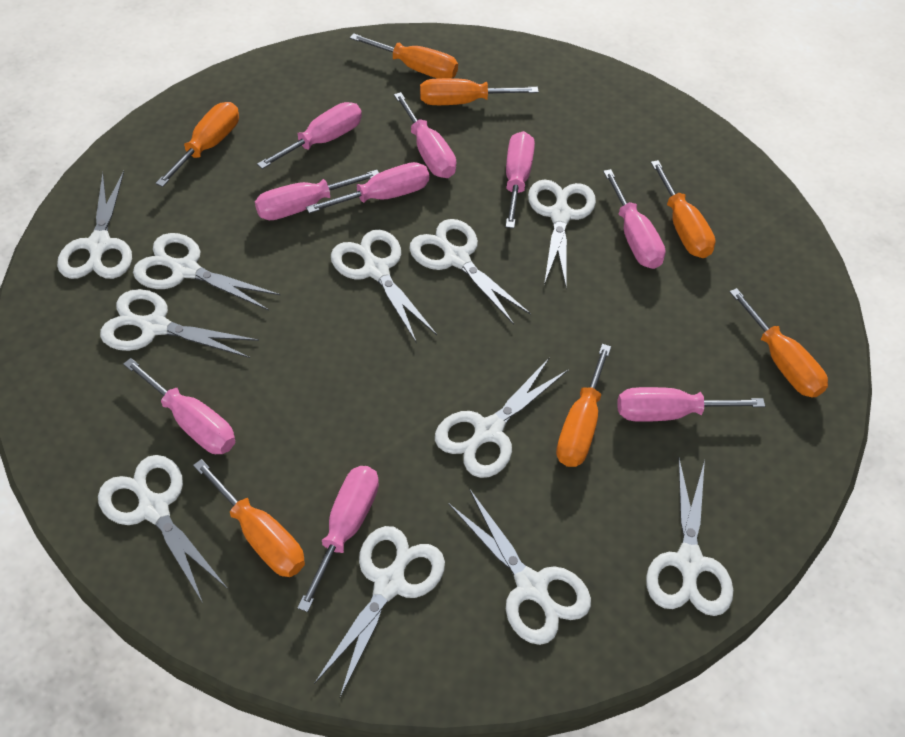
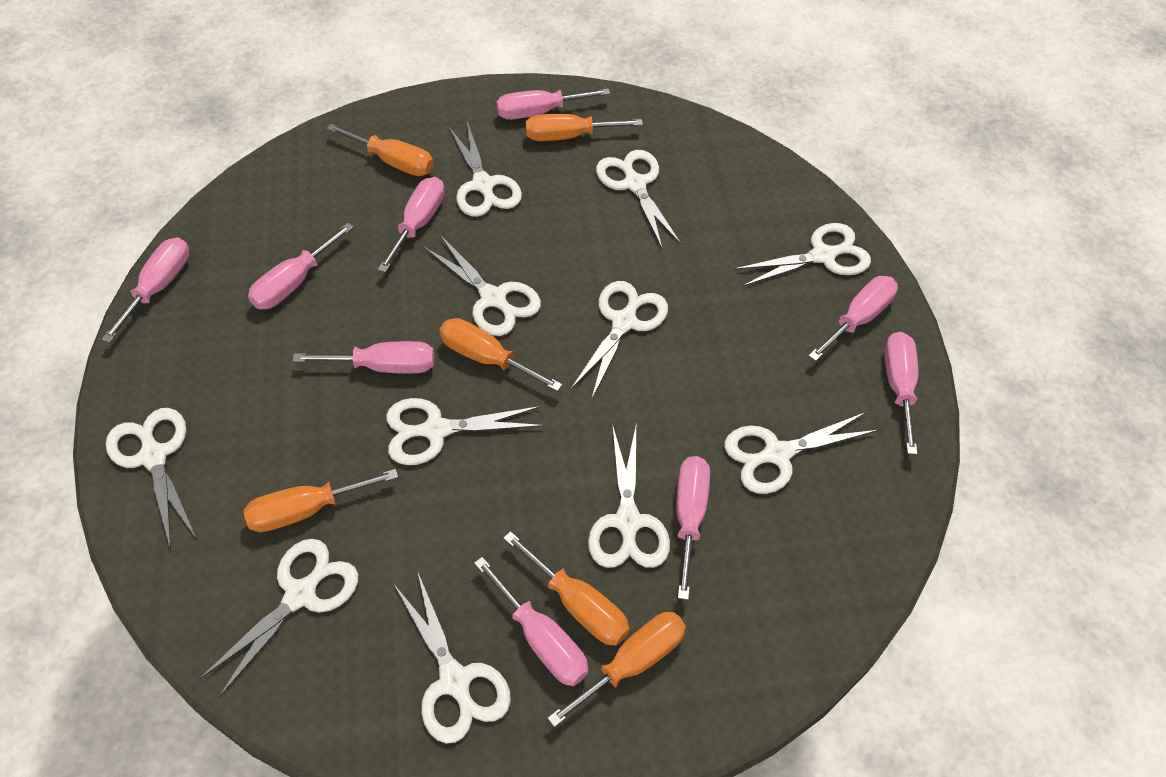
orange screwdriver: [156,102,239,187] [193,459,305,577] [350,33,458,78] [420,78,539,105] [556,344,611,467] [651,160,716,258] [730,288,828,398] = 7 -> [244,469,398,532] [326,124,434,176] [439,318,563,392] [503,531,630,646] [526,114,643,141] [547,612,686,727] = 6

